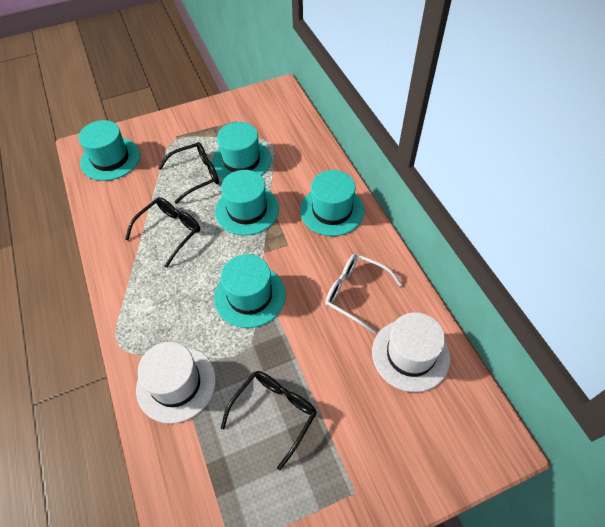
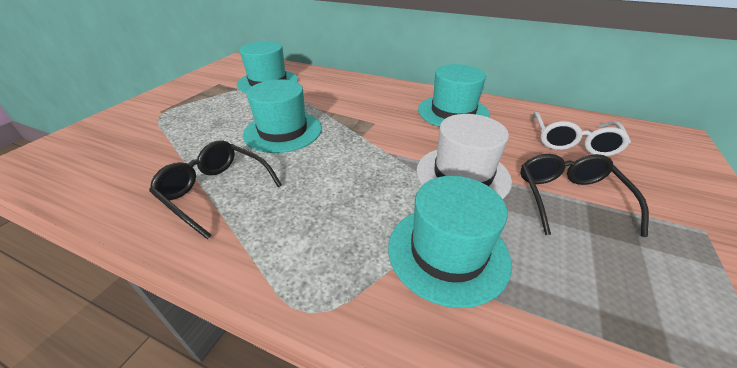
black glasses: [125,197,200,268] [158,142,219,204] [221,371,317,470] = 3 -> [149,140,282,239] [520,154,649,237] = 2
turquoise hat: [79,120,140,181] [212,122,271,180] [214,254,286,328] [215,170,279,236] [300,170,365,236] = 5 -> [237,41,298,94] [243,79,322,153] [388,176,512,308] [418,64,490,127] = 4
white hat: [136,342,216,424] [372,312,450,392] = 2 -> [416,114,512,199] = 1

